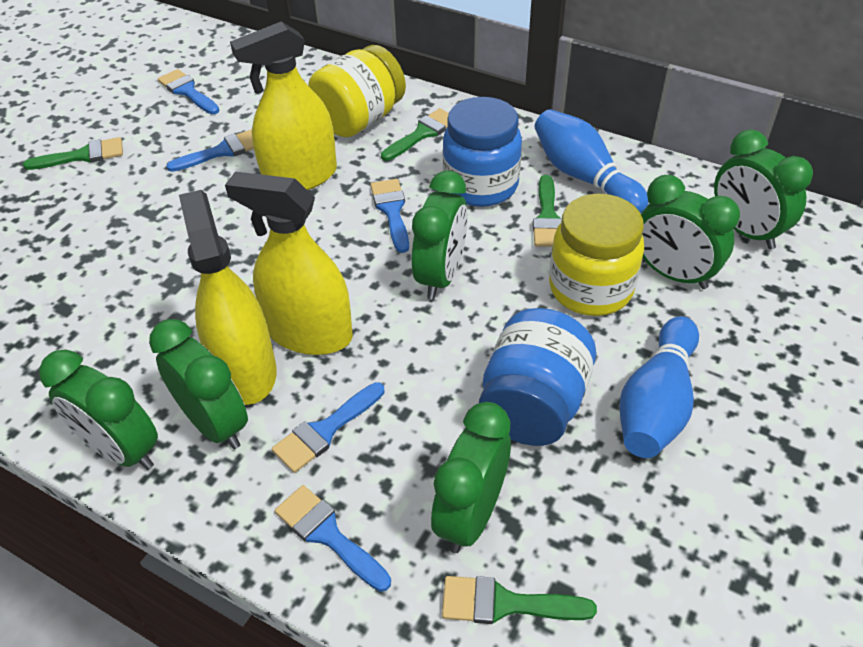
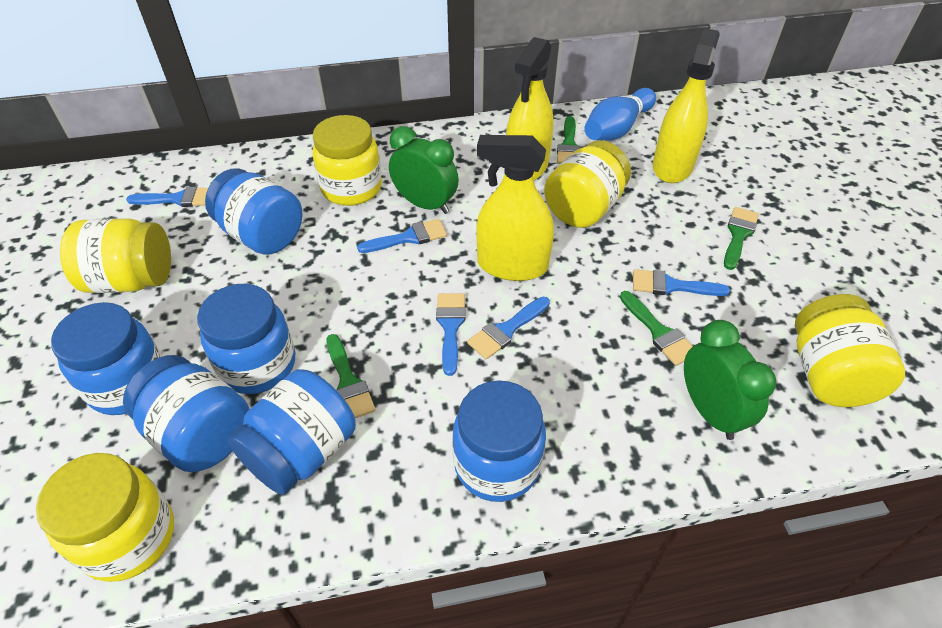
blue bowling pin: [535,109,649,214] [619,316,699,458] = 2 -> [584,88,656,141] = 1
blue jar: [442,97,522,207] [479,308,596,446] = 2 -> [51,302,162,415] [123,355,249,472] [197,284,295,394] [205,168,302,255] [227,369,356,495] [452,380,546,502] = 6
green clock: [39,349,158,470] [149,319,248,449] [412,171,468,300] [431,402,511,553] [641,175,740,289] [714,129,813,250] = 6 -> [389,126,459,214] [684,320,776,440] = 2
yellow jar: [308,45,406,137] [549,194,644,316] = 2 -> [36,453,174,582] [60,218,171,293] [313,115,382,206] [544,140,631,228] [795,294,905,407] = 5

